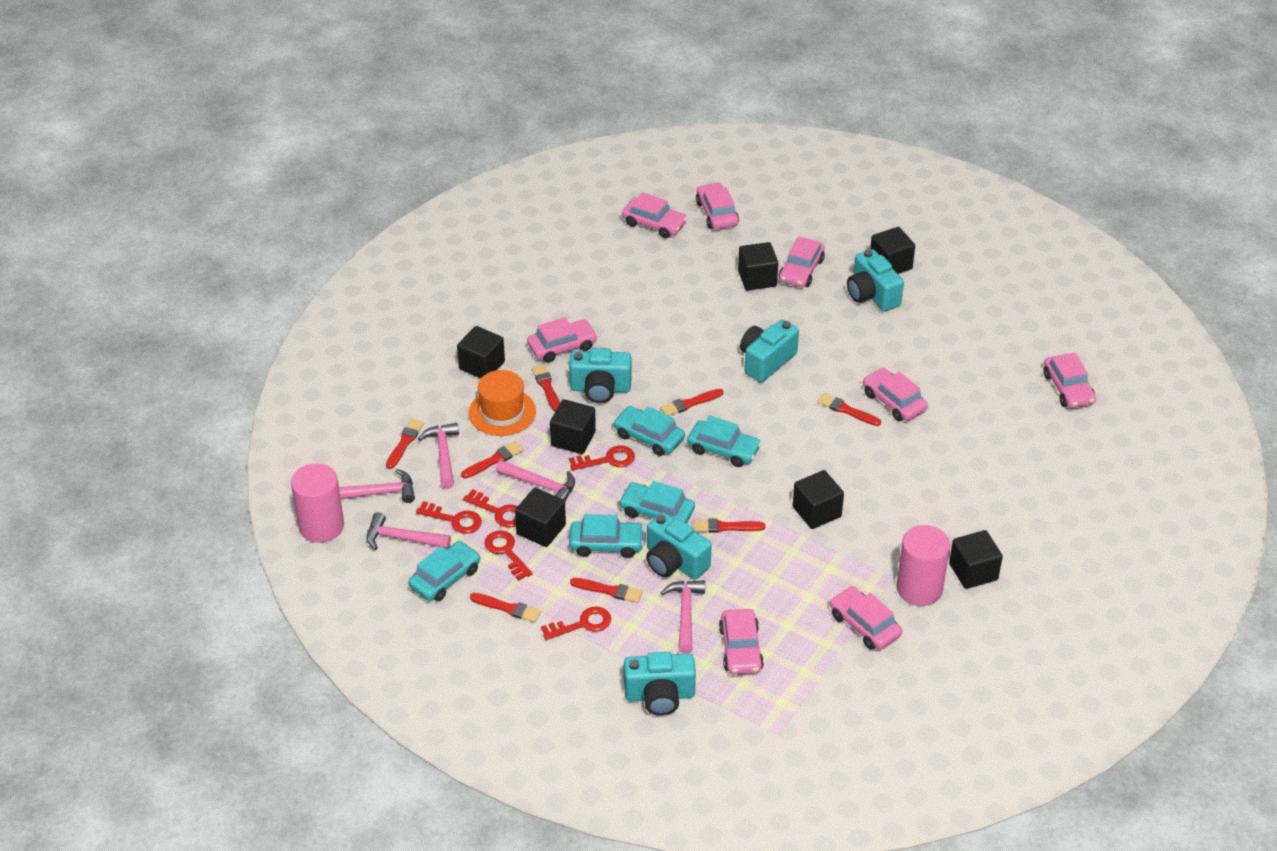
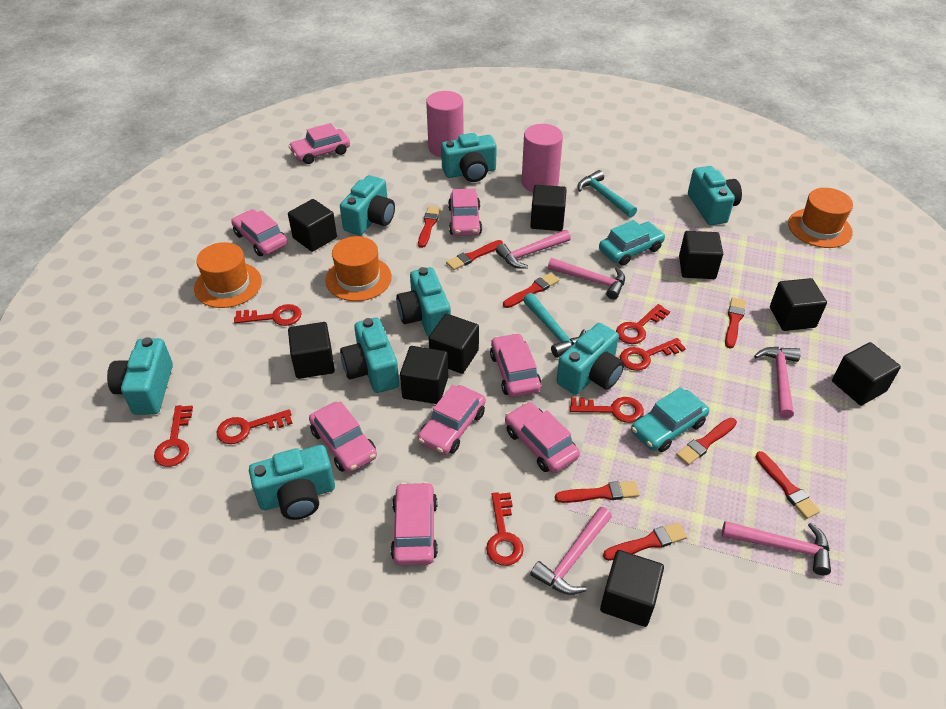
black cube: [457,326,505,379] [515,488,566,547] [550,399,596,454] [738,242,778,291] [793,470,844,529] [870,227,915,274] [949,530,1003,589] = 7 -> [288,199,337,252] [288,322,335,379] [400,346,448,404] [429,314,479,374] [530,185,567,231] [600,550,664,627] [679,231,723,279] [770,278,827,331] [832,342,901,405] = 9
orange hat: [469,370,536,436] = 1 -> [194,242,262,308] [325,236,392,301] [788,188,853,248] = 3
red key: [416,501,482,534] [463,489,518,528] [484,531,533,581] [541,607,611,640] [569,445,635,470] = 5 -> [154,405,193,467] [217,409,293,444] [234,304,302,326] [486,492,524,566] [570,397,644,423] [616,304,670,344] [620,338,686,371] = 7
turquoise camera: [569,348,632,403] [624,652,696,716] [646,512,712,580] [740,320,799,382] [847,249,904,311] = 5 -> [107,337,173,415] [249,445,335,520] [340,175,395,235] [340,317,399,393] [396,267,451,337] [441,133,497,182] [557,323,624,395] [688,166,742,225] = 8
turquoise car: [408,541,480,601] [569,514,644,558] [613,406,685,456] [619,481,695,523] [687,416,762,467] = 5 -> [599,220,665,266] [631,387,709,452] = 2
turquoise hammer: none = 0 -> [523,293,586,358] [578,170,637,217] = 2

